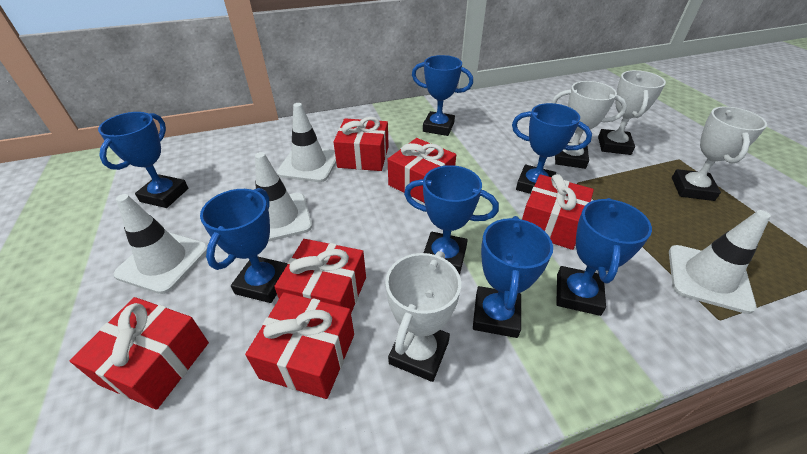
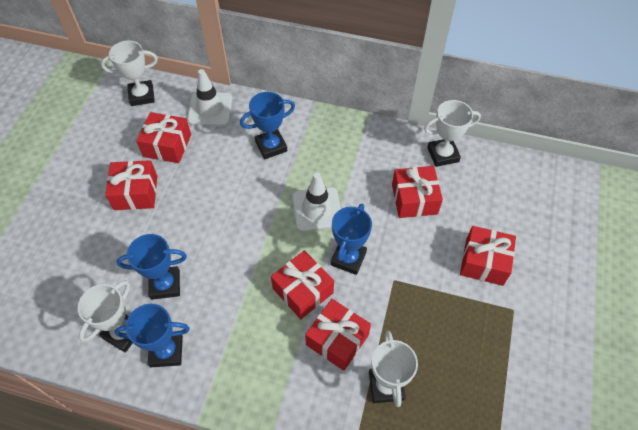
blue trophy: [98,112,189,208] [200,188,288,303] [404,165,499,275] [412,55,473,136] [473,216,553,338] [512,103,592,194] [556,198,652,316] = 7 -> [114,304,190,367] [116,234,187,300] [240,92,295,159] [331,204,372,275] = 4
white traffic cone: [114,194,207,294] [255,152,312,242] [277,103,336,182] [669,210,771,314] = 4 -> [187,69,232,126] [292,173,341,231] = 2

